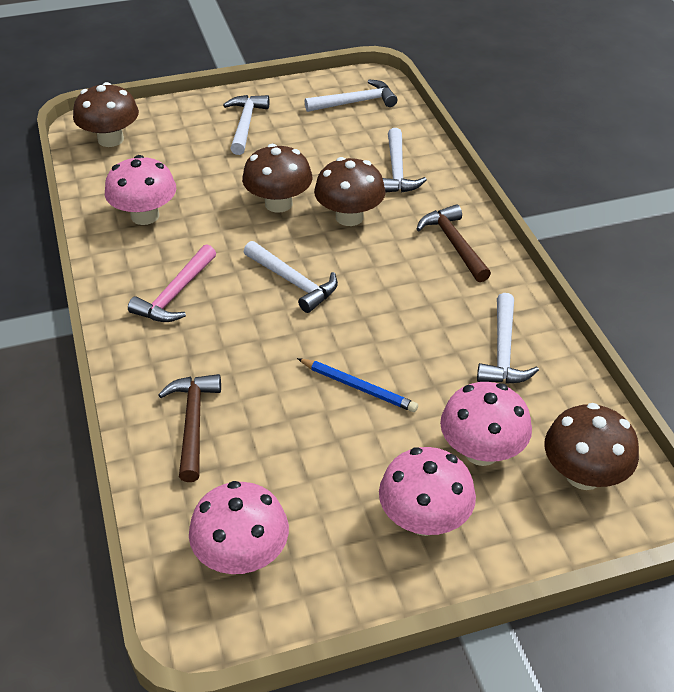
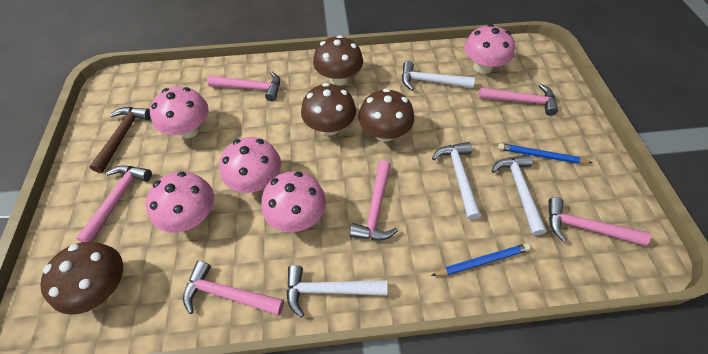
blue pencil: [297,358,418,412] = 1 -> [431,243,531,276] [498,143,592,164] = 2
brown hammer: [158,374,221,482] [417,204,491,282] = 2 -> [89,107,151,173] = 1
pink hammer: [128,244,216,322] = 1 -> [76,166,152,242] [183,261,284,315] [207,71,280,101] [350,161,398,240] [478,84,558,116] [548,197,651,246] = 6
pink mushroom: [105,155,176,225] [189,481,289,574] [379,447,476,536] [440,382,532,466] = 4 -> [145,172,214,233] [150,87,209,138] [219,137,281,193] [261,171,326,232] [464,24,515,74] = 5
white hammer: [223,95,269,155] [244,241,338,313] [305,79,398,112] [383,128,427,193] [477,293,539,384] = 5 -> [286,265,388,318] [402,61,475,90] [432,142,481,220] [491,155,547,236] = 4

